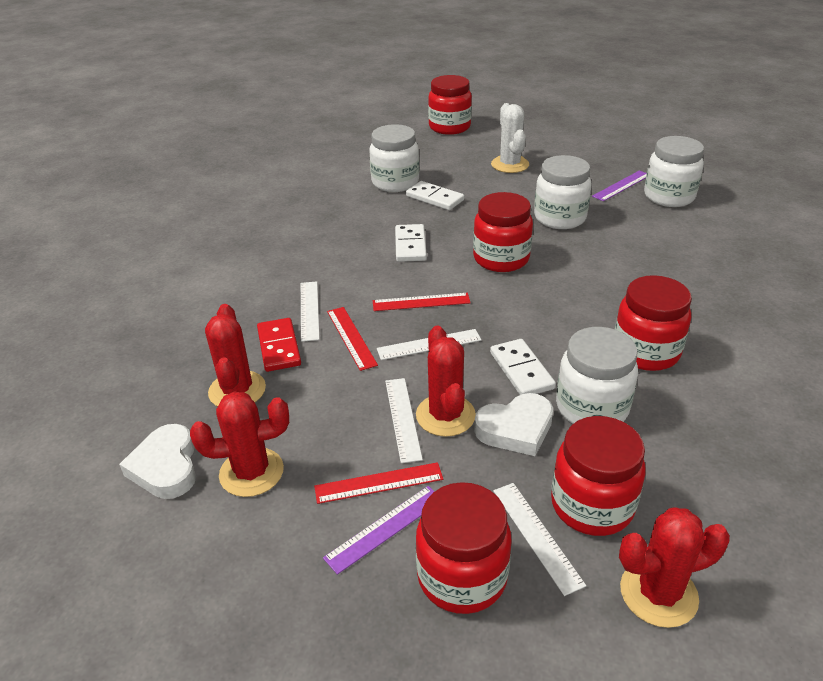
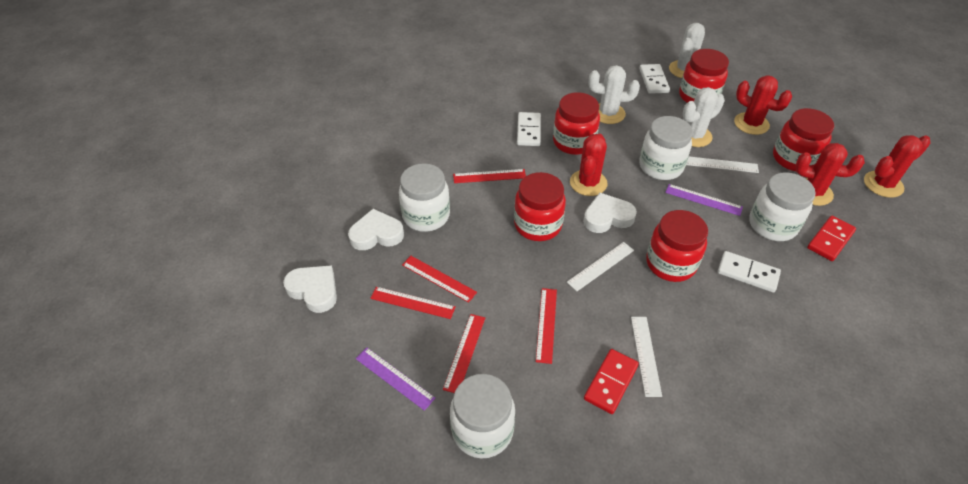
red domino: [257,318,301,372] = 1 -> [584,349,639,414] [807,216,856,261] = 2
red ruler: [314,462,443,504] [327,307,378,371] [373,293,471,311] = 3 -> [370,287,456,319] [402,256,477,303] [443,314,485,393] [453,169,526,183] [536,288,557,364] = 5
white cactus: [491,103,529,173] = 1 -> [589,65,640,124] [669,23,705,78] [683,87,725,147] = 3
white heart: [119,424,196,499] [474,393,553,456] = 2 -> [283,265,337,313] [348,209,404,250] [583,193,637,233] = 3
white ruler: [301,281,320,342] [377,329,481,360] [385,378,423,463] [493,483,586,596] = 4 -> [567,242,634,291] [631,317,662,397] [686,157,759,173] = 3

